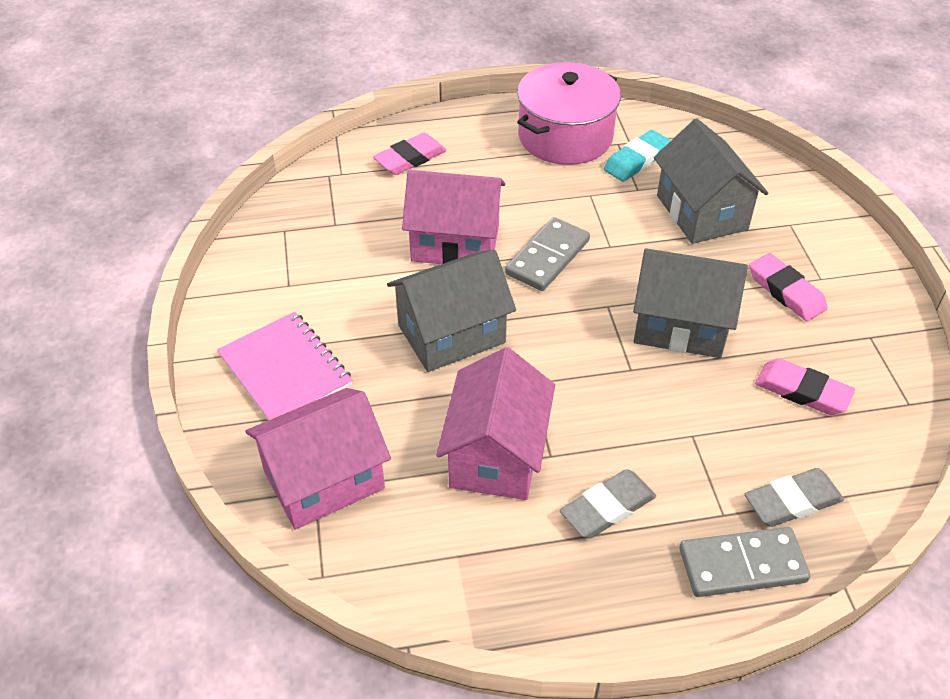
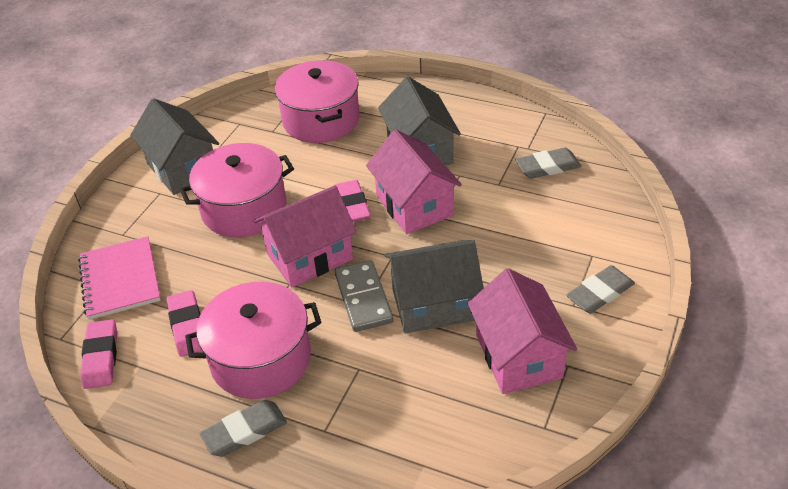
grey domino: [505,217,590,291] [679,527,811,597] = 2 -> [335,260,394,332] = 1
grey eraser: [560,469,656,539] [745,468,844,527] = 2 -> [200,400,287,457] [515,148,581,179] [566,265,635,313] = 3
pink pot: [517,62,621,165] = 1 -> [180,143,294,237] [185,282,321,399] [275,60,360,143] = 3
turquoise eraser: [604,130,671,182] = 1 -> none = 0

